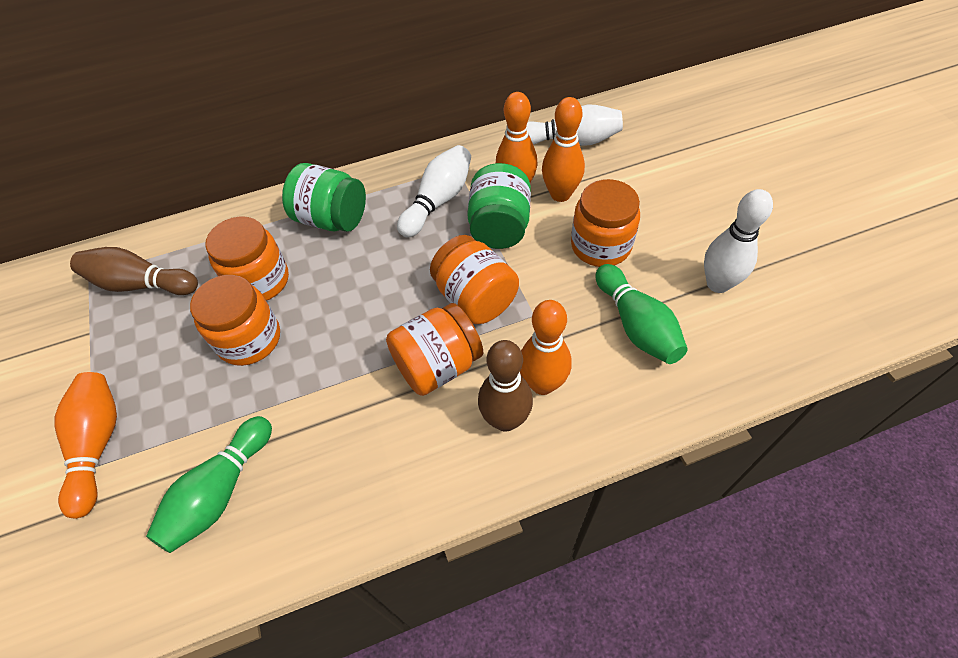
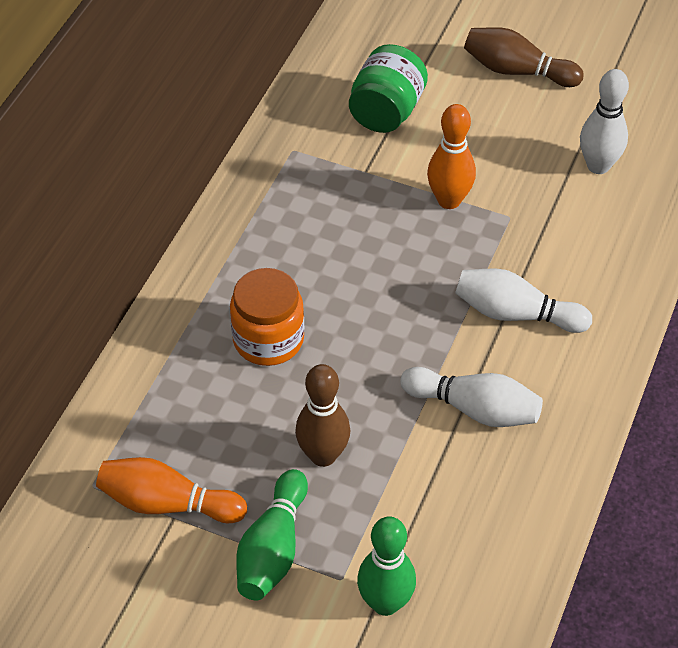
green jar: [282,163,366,232] [467,163,531,249] = 2 -> [349,44,428,133] = 1
orange bowling pin: [54,372,117,519] [496,92,537,183] [520,300,571,395] [542,97,585,202] = 4 -> [96,457,247,523] [427,104,476,209] = 2
orange jar: [190,275,280,366] [205,216,289,301] [386,303,483,396] [430,235,519,324] [571,179,640,267] = 5 -> [230,268,304,366] = 1

